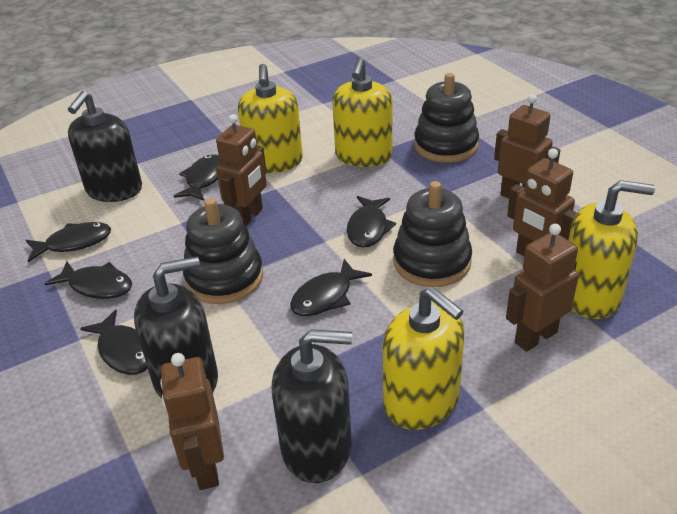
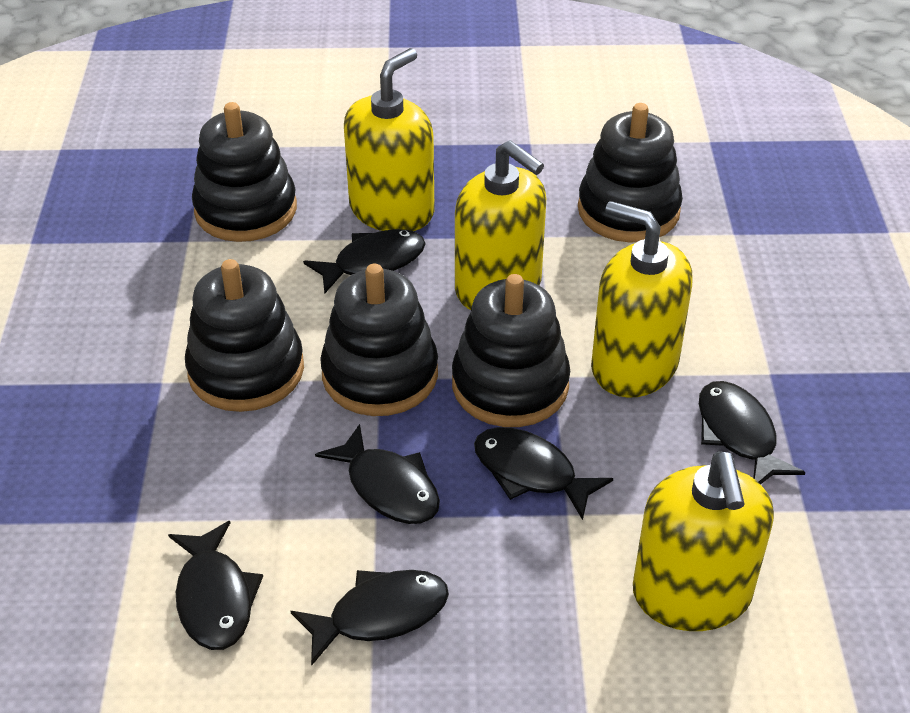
black soap dispenser: [68,91,142,202] [134,257,218,398] [271,329,352,483] = 3 -> none = 0
black stacking toy: [183,198,263,304] [393,181,472,287] [414,73,479,163] = 3 -> [185,259,304,412] [192,102,297,242] [320,264,438,416] [452,274,570,427] [578,103,683,243] = 5
brown robot: [160,353,224,490] [216,114,267,226] [494,94,560,198] [506,224,579,352] [507,148,577,256] = 5 -> none = 0

